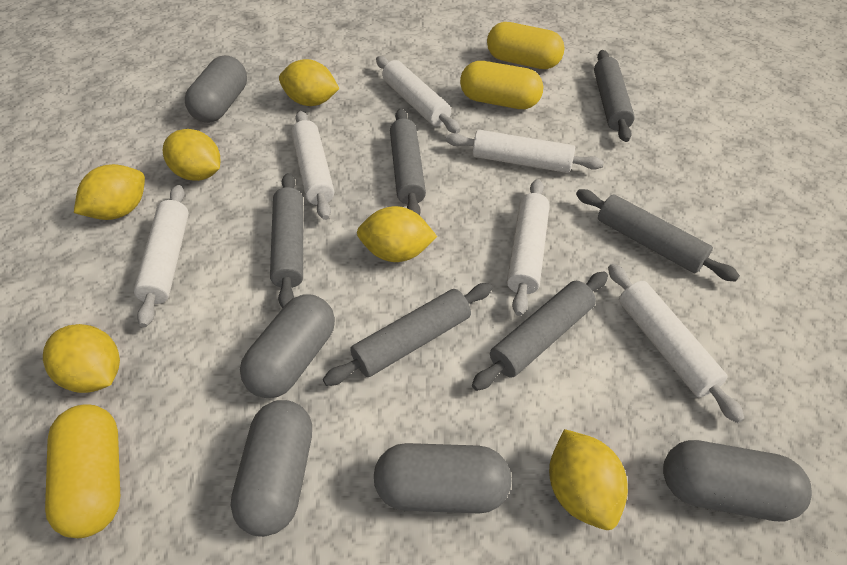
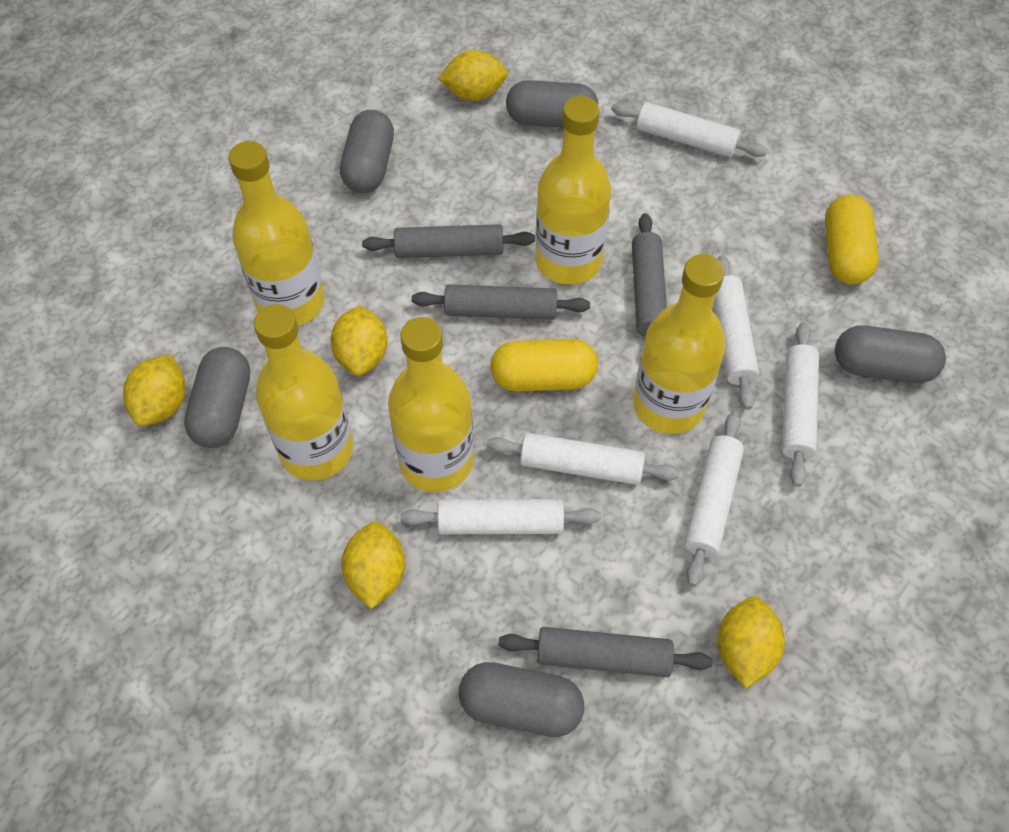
grey rolling pin: [270,173,303,308] [323,283,492,386] [390,108,426,215] [472,272,608,391] [576,189,740,282] [594,50,635,142] = 6 -> [362,224,535,258] [412,284,590,320] [498,627,713,677] [632,213,667,337] = 4
yellow bottle: none = 0 -> [229,141,325,326] [254,304,353,480] [388,317,474,492] [535,96,611,285] [633,254,726,434] = 5
yellow capsule: [45,404,120,538] [460,61,543,109] [487,22,565,69] = 3 -> [490,339,598,392] [825,195,879,284] = 2
yellow lemon: [43,324,120,393] [74,164,145,220] [163,129,220,181] [279,59,340,106] [357,206,437,262] [549,429,628,530] = 6 -> [123,355,185,426] [330,306,388,376] [341,522,405,609] [438,50,508,101] [717,597,785,688] = 5

